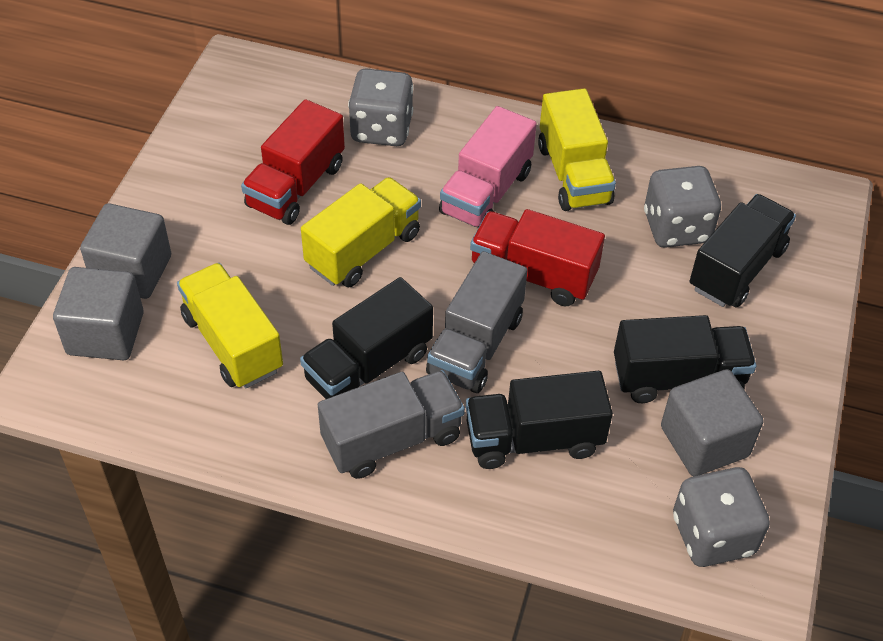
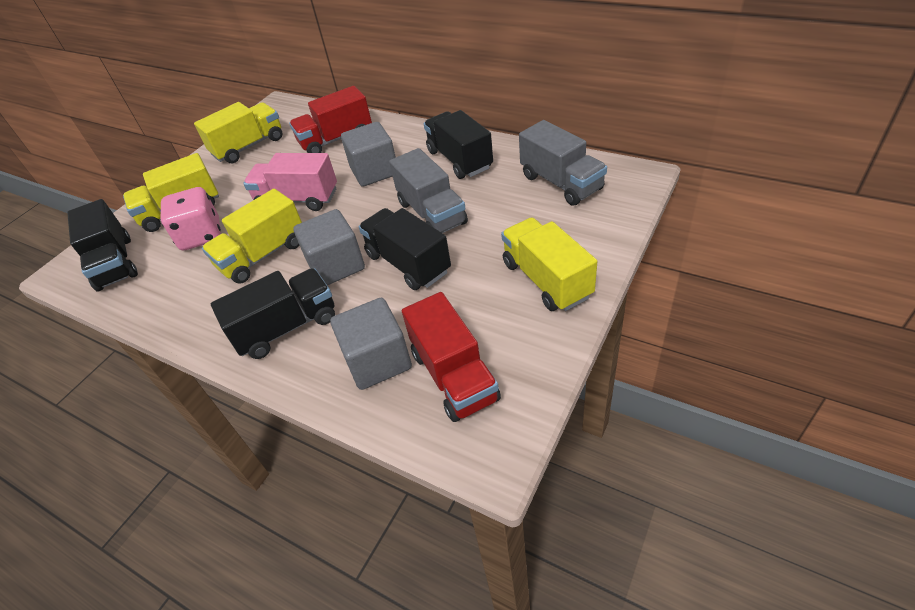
grey dice: [348,69,413,146] [644,166,721,248] [673,467,770,567] = 3 -> none = 0
pink dice: none = 0 -> [161,187,221,250] = 1
yellow truck: [177,263,283,388] [301,177,421,287] [538,88,616,211] = 3 -> [123,153,219,232] [194,102,282,163] [202,189,302,284] [501,217,597,311] = 4

